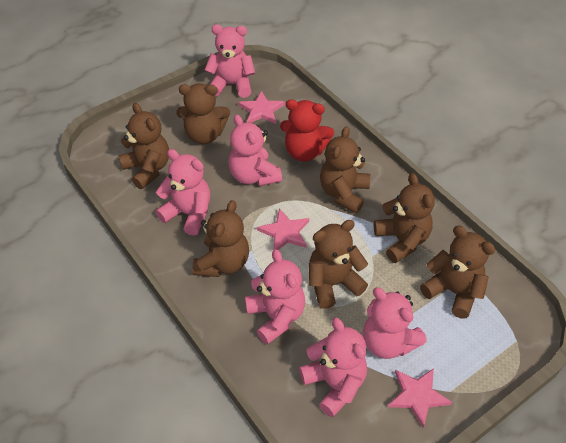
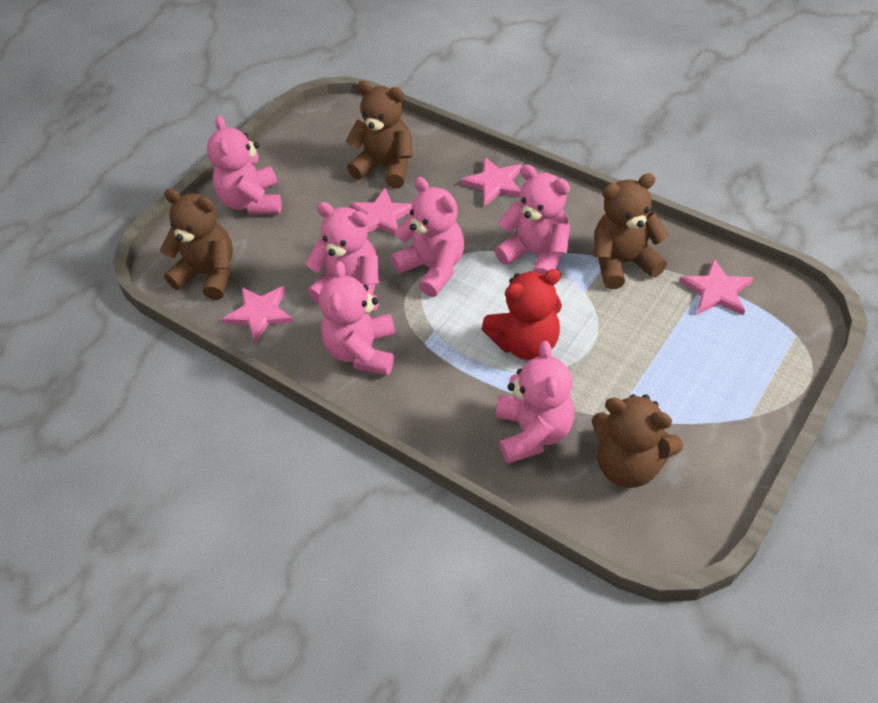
brown teddy bear: [118,103,169,189] [177,83,230,144] [192,200,249,277] [309,220,368,309] [320,126,370,213] [374,173,435,263] [420,226,496,318] = 7 -> [160,189,233,300] [346,81,413,188] [592,394,683,488] [594,173,669,289] = 4
pink star: [238,91,285,124] [257,208,309,250] [388,368,452,427] = 3 -> [222,286,294,344] [350,188,412,236] [461,157,522,207] [679,259,753,315] = 4

